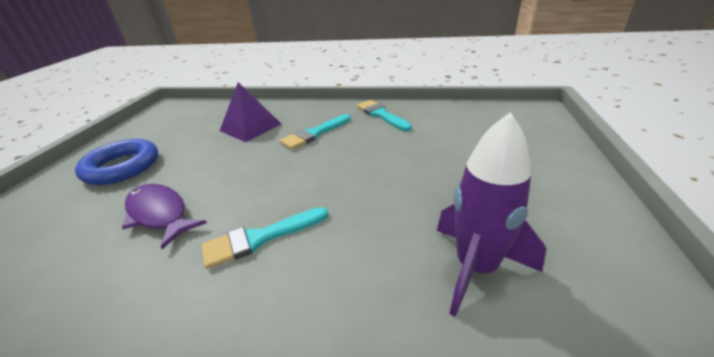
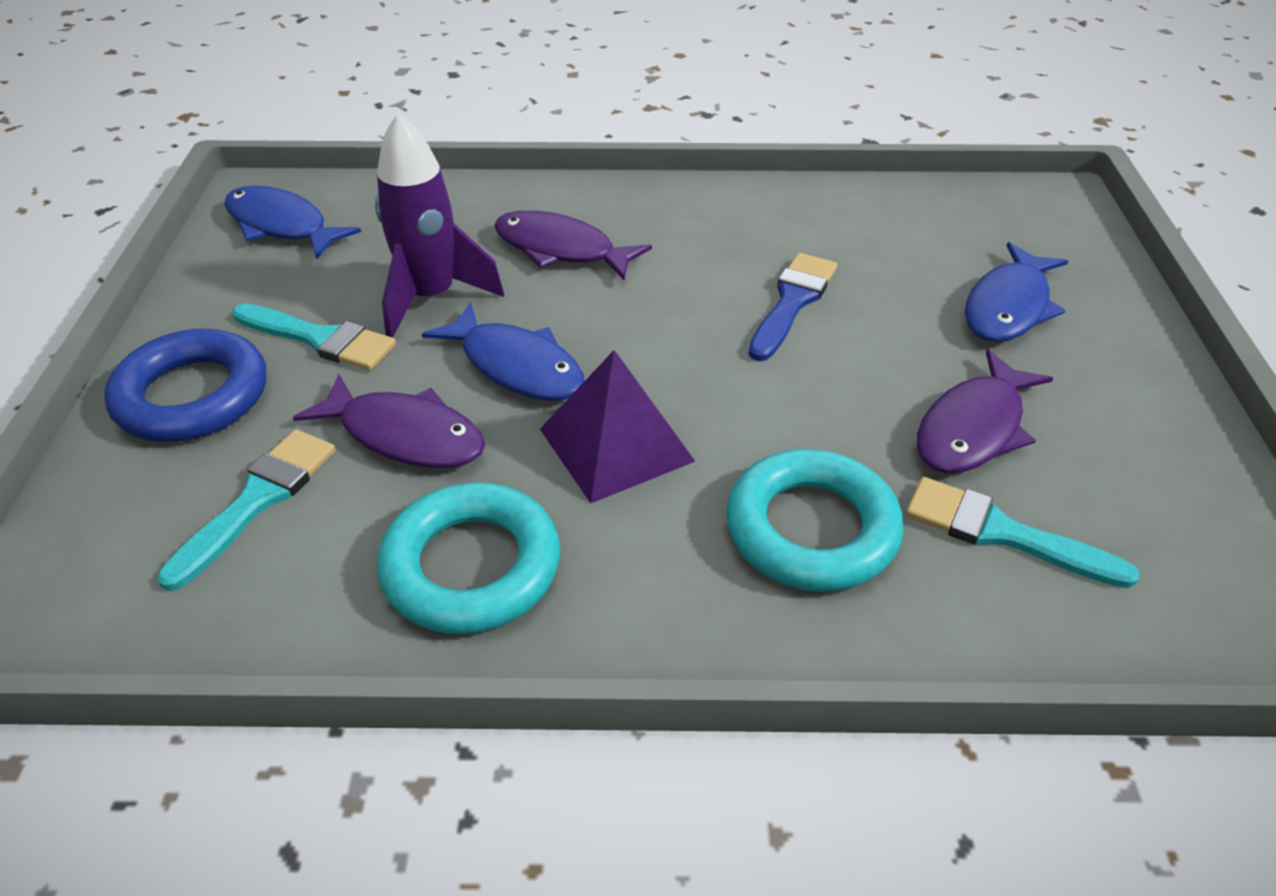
blue brush: none = 0 -> [749,253,837,361] = 1
blue fish: none = 0 -> [224,186,362,260] [422,302,584,401] [965,242,1068,342] = 3
purple fish: [122,184,207,249] = 1 -> [293,374,485,468] [494,211,652,280] [917,350,1053,473] = 3
turquoise ring: none = 0 -> [377,483,560,634] [726,449,904,592] = 2

